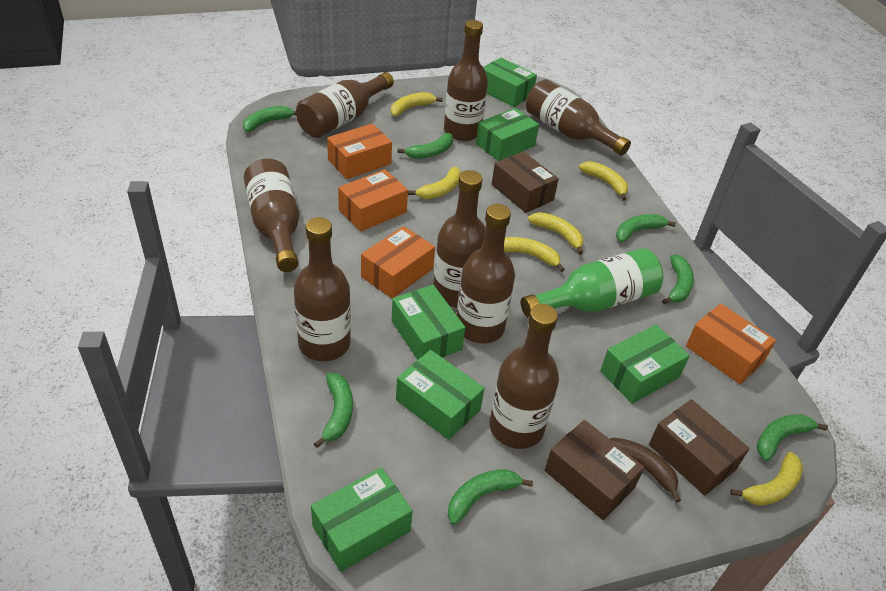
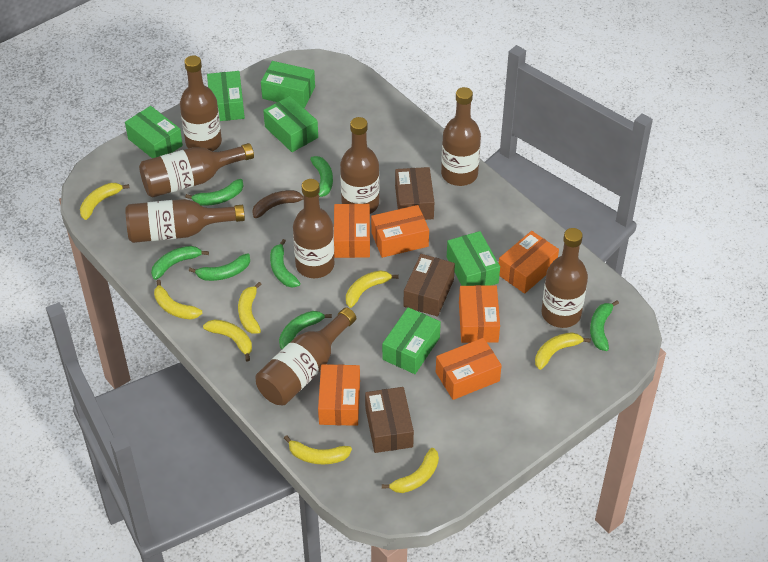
green bottle: [521,248,663,318] = 1 -> none = 0
orange box: [327,123,392,179] [338,169,408,232] [361,226,435,299] [686,303,776,384] = 4 -> [318,364,360,426] [334,204,370,258] [371,205,429,258] [436,338,502,400] [459,285,500,343] [499,231,559,294] = 6
yellow banana: [391,92,443,116] [408,167,461,199] [504,237,565,272] [528,212,584,255] [579,161,628,201] [730,452,803,506] = 6 -> [80,183,129,220] [154,280,202,319] [203,319,252,362] [238,282,261,334] [284,435,352,464] [346,270,399,308] [382,448,439,493] [535,332,591,370] = 8

